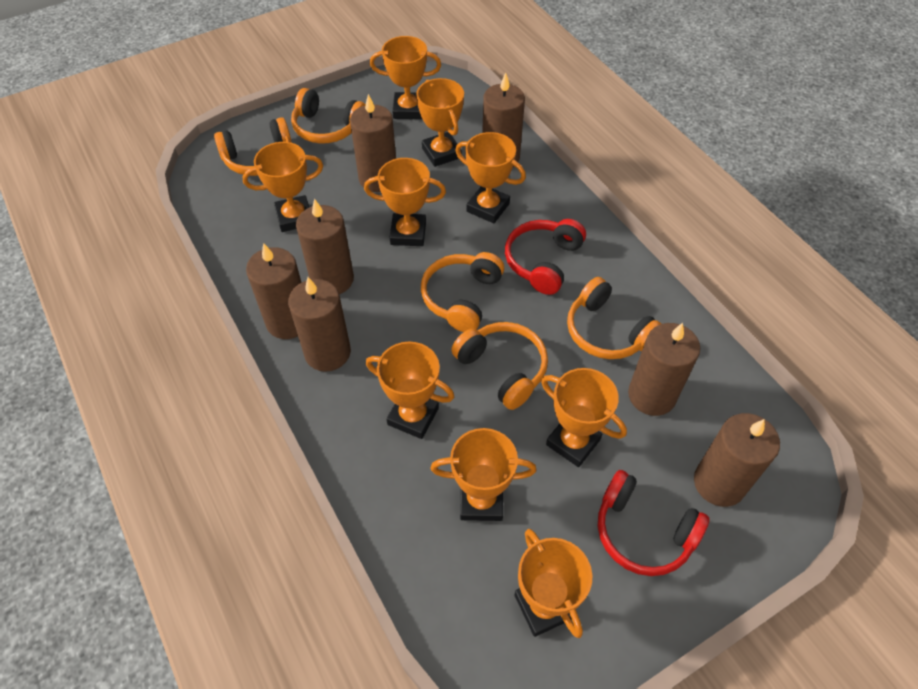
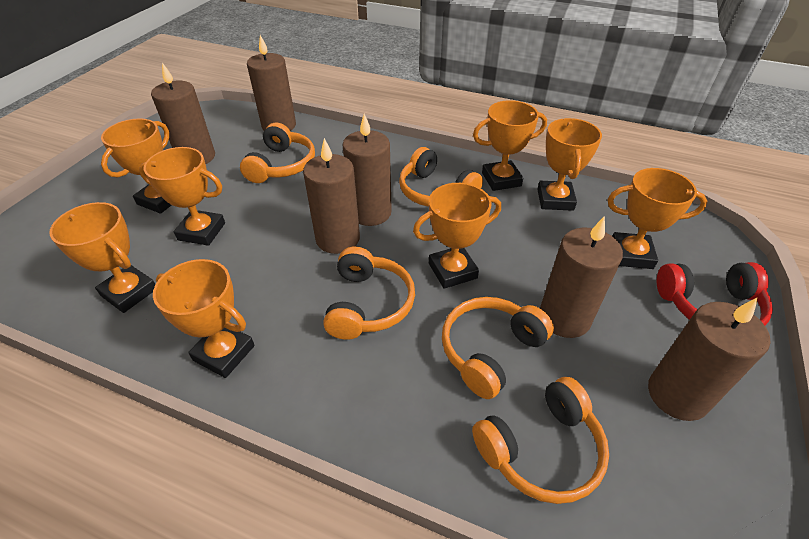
brown candle: [246,243,302,339] [288,277,351,372] [296,199,354,294] [350,94,396,192] [482,73,525,167] [628,323,700,416] [694,413,780,507] = 7 -> [151,63,215,164] [247,35,296,131] [303,138,360,254] [342,114,392,226] [540,216,623,338] [648,298,771,421] = 6
orange trophy: [242,142,323,232] [364,158,446,246] [366,342,454,439] [370,36,441,119] [416,78,464,167] [430,428,536,521] [455,132,526,223] [515,529,593,638] [541,368,627,467] = 9 -> [49,202,155,313] [101,118,171,214] [139,147,225,246] [153,259,255,378] [413,183,501,289] [473,100,547,191] [537,118,602,211] [608,168,708,269] = 8
red headphones: [505,219,586,295] [598,470,710,576] = 2 -> [656,262,773,325] = 1

